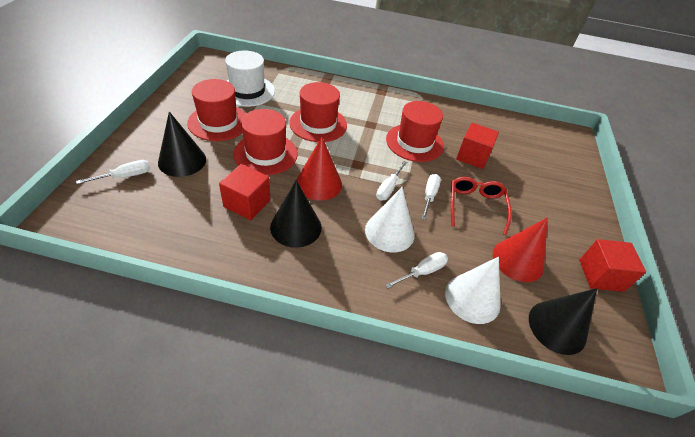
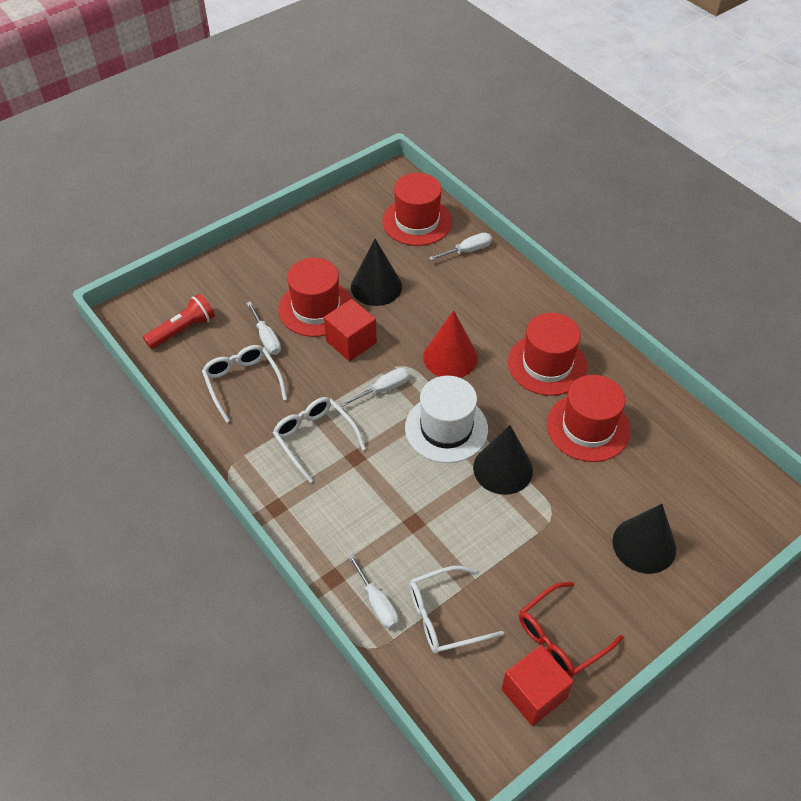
red cone: [297,137,342,201] [493,217,548,282] = 2 -> [423,310,478,378] = 1
red cube: [219,164,270,221] [456,123,499,169] [579,239,646,292] = 3 -> [324,299,377,361] [502,645,574,726] = 2
red flashlight: none = 0 -> [143,294,215,349] = 1
white cone: [365,187,415,252] [445,257,501,324] = 2 -> none = 0
white glasses: none = 0 -> [202,345,287,423] [273,397,366,483] [409,566,504,654] = 3

